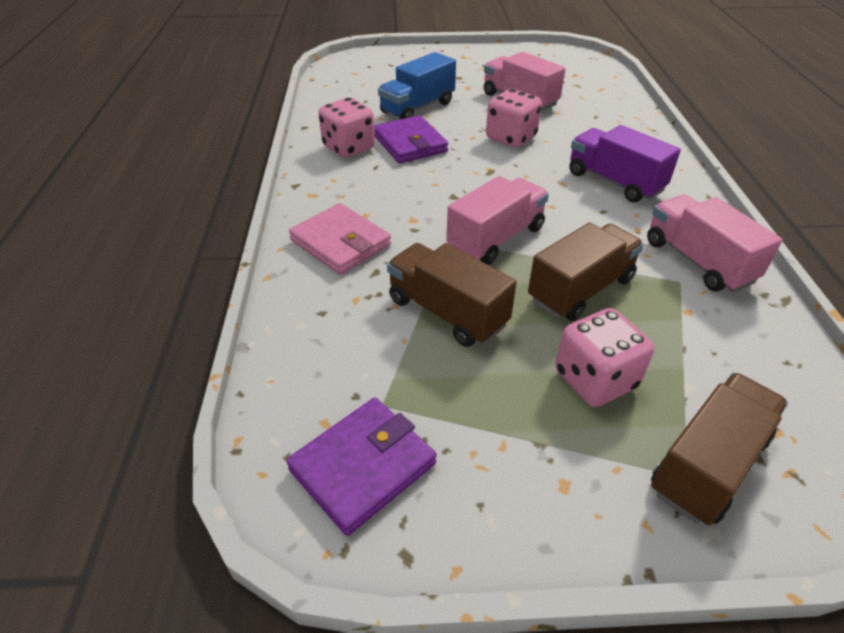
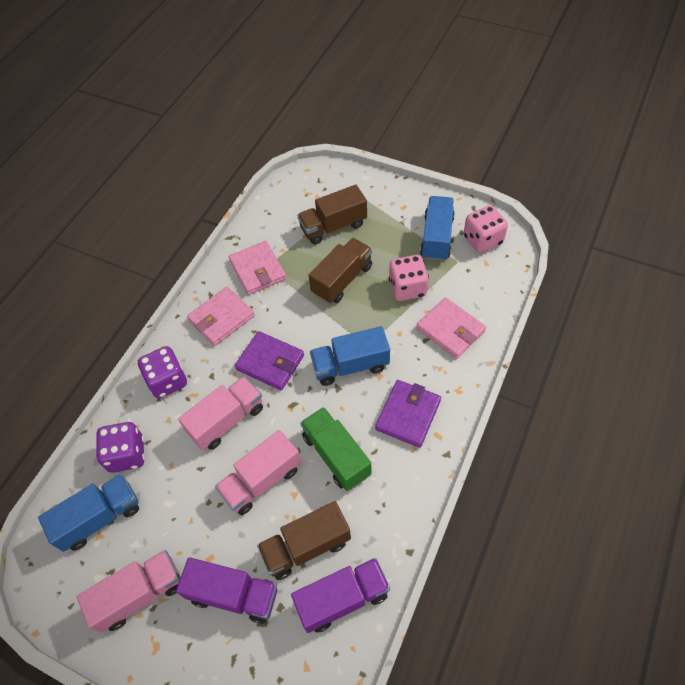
blue truck: [378,52,456,119] = 1 -> [38,474,139,552] [310,326,390,386] [420,196,455,261] = 3
green truck: none = 0 -> [300,407,372,491] = 1
pink dice: [318,98,375,158] [486,89,542,148] [555,308,654,407] = 3 -> [389,255,429,301] [464,205,508,253] = 2
pink wallet: [289,203,391,275] = 1 -> [187,287,255,346] [229,241,286,295] [416,297,486,359] = 3
purple dice: none = 0 -> [96,422,145,473] [138,346,187,399] = 2
purple truck: [569,125,681,202] = 1 -> [176,558,277,624] [291,558,390,633] = 2

